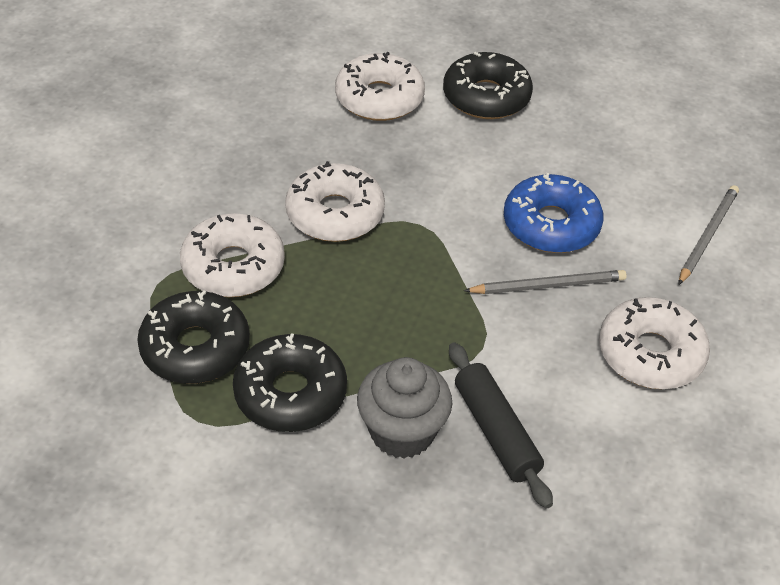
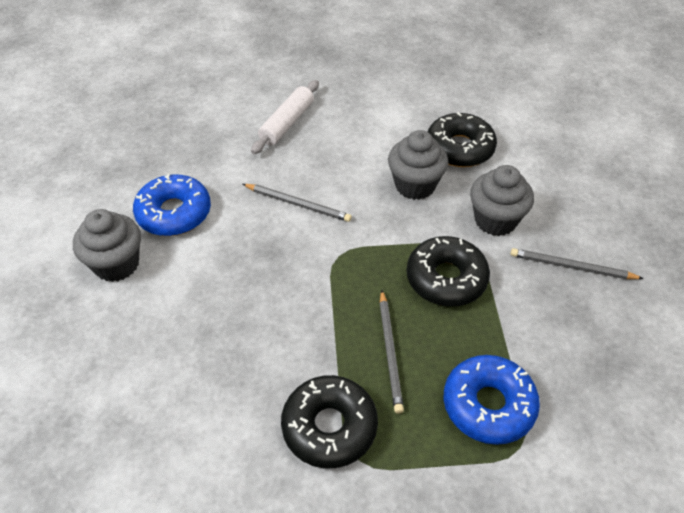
black rolling pin: [449,342,553,509] = 1 -> none = 0
blue donut: [504,173,603,253] = 1 -> [133,174,211,236] [444,355,540,445] = 2
grey cupcake: [357,357,452,458] = 1 -> [73,209,141,282] [388,130,449,200] [470,165,534,236] = 3
grey pencil: [464,270,627,294] [678,185,739,285] = 2 -> [243,184,352,222] [379,290,404,414] [510,248,644,279] = 3
white donut: [180,213,285,297] [285,161,385,242] [335,52,425,121] [599,297,710,389] = 4 -> none = 0
white rolling pin: none = 0 -> [251,80,319,154] = 1

